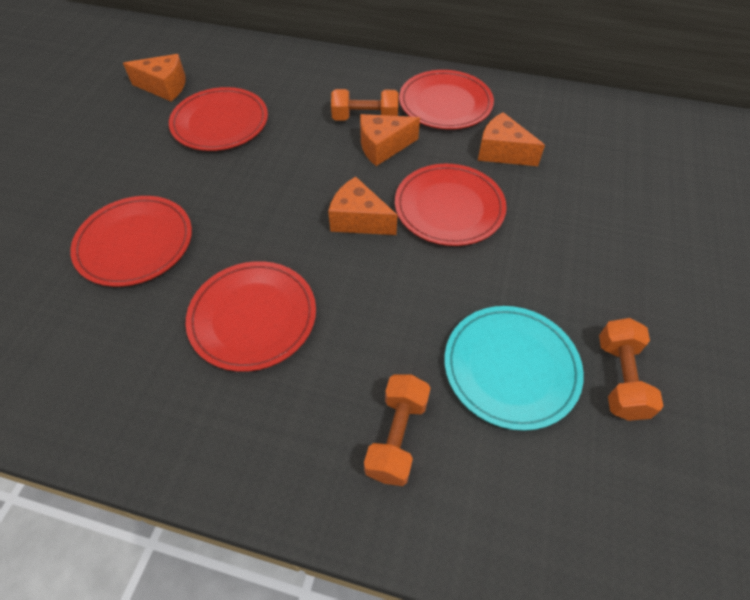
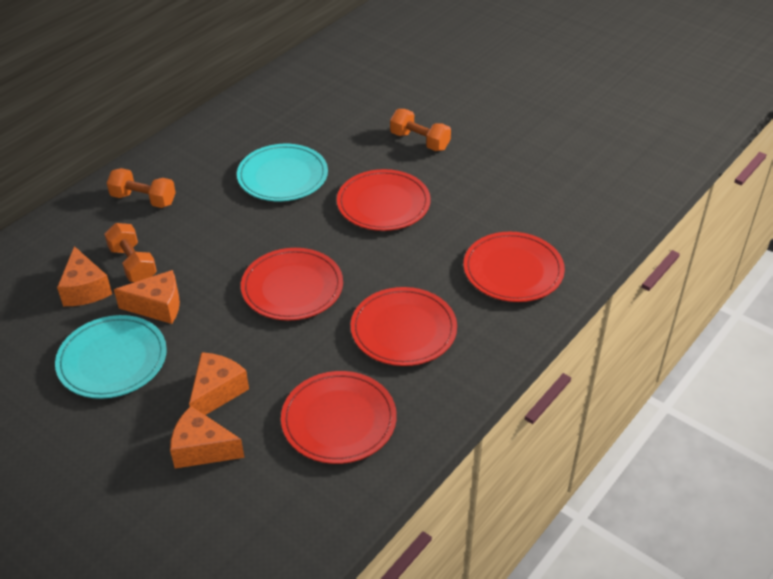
turquoise plate: [445,306,584,431] = 1 -> [55,315,167,399] [237,144,328,201] = 2

